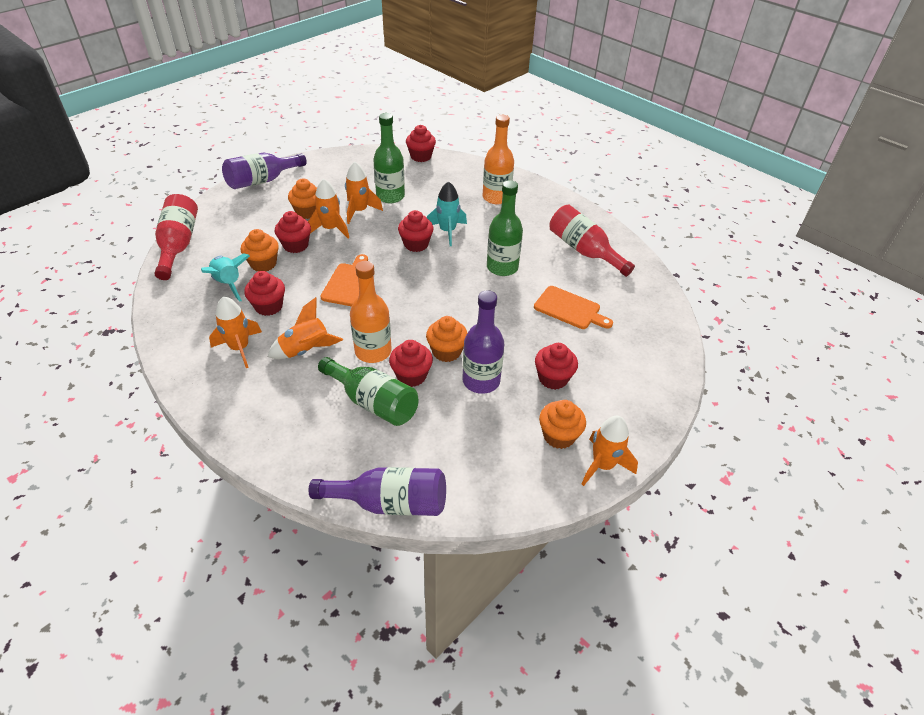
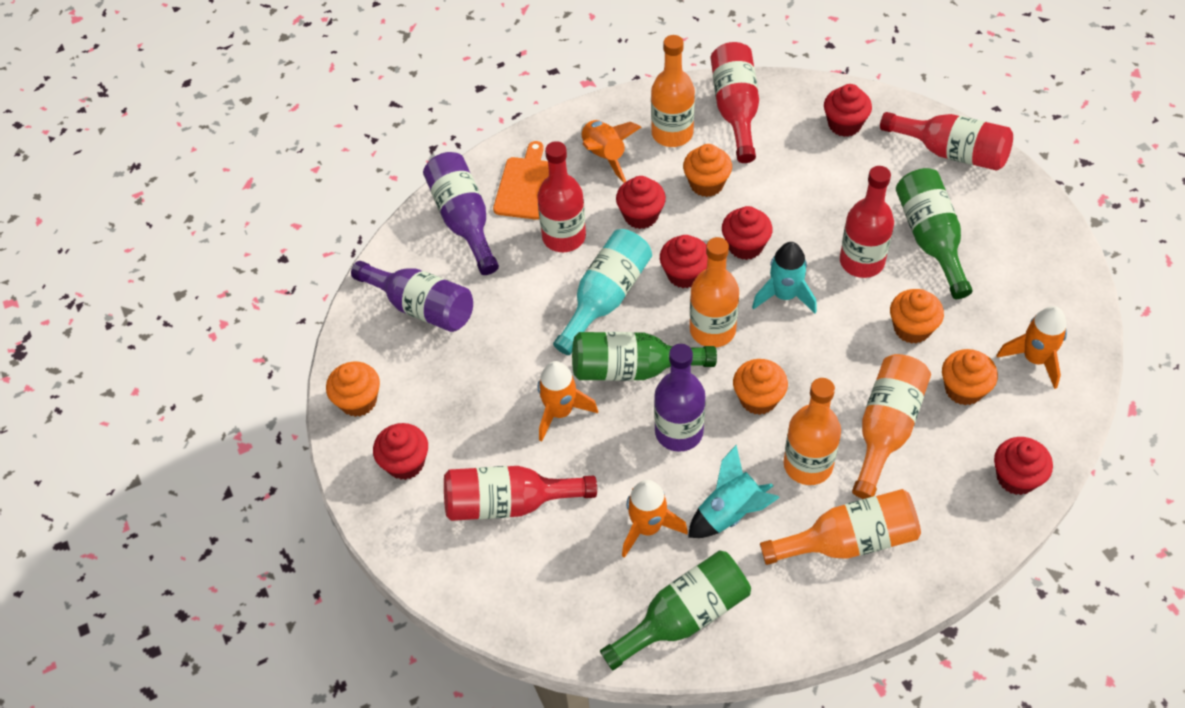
orange bottle: [350,261,392,363] [483,115,514,205] = 2 -> [651,35,695,147] [690,237,739,347] [760,489,921,565] [784,378,841,485] [852,354,931,499] = 5
orange cupcake: [241,229,279,271] [288,179,317,219] [426,316,467,362] [539,400,586,449] = 4 -> [326,362,380,417] [683,144,732,197] [733,359,788,415] [890,289,944,344] [942,349,998,405] = 5
orange cutting board: [320,254,368,307] [534,286,613,329] = 2 -> [493,141,549,220] = 1
orange rocket: [209,296,262,368] [268,297,343,359] [308,179,349,238] [345,162,383,224] [582,416,638,486] = 5 -> [538,361,598,441] [581,120,642,183] [622,480,688,558] [997,306,1067,389] = 4
red bottle: [154,194,198,280] [549,204,635,277] = 2 -> [444,466,597,521] [537,141,586,252] [710,42,759,163] [840,166,894,278] [880,112,1013,171] = 5
turquoise bottle: none = 0 -> [553,229,652,355] = 1

